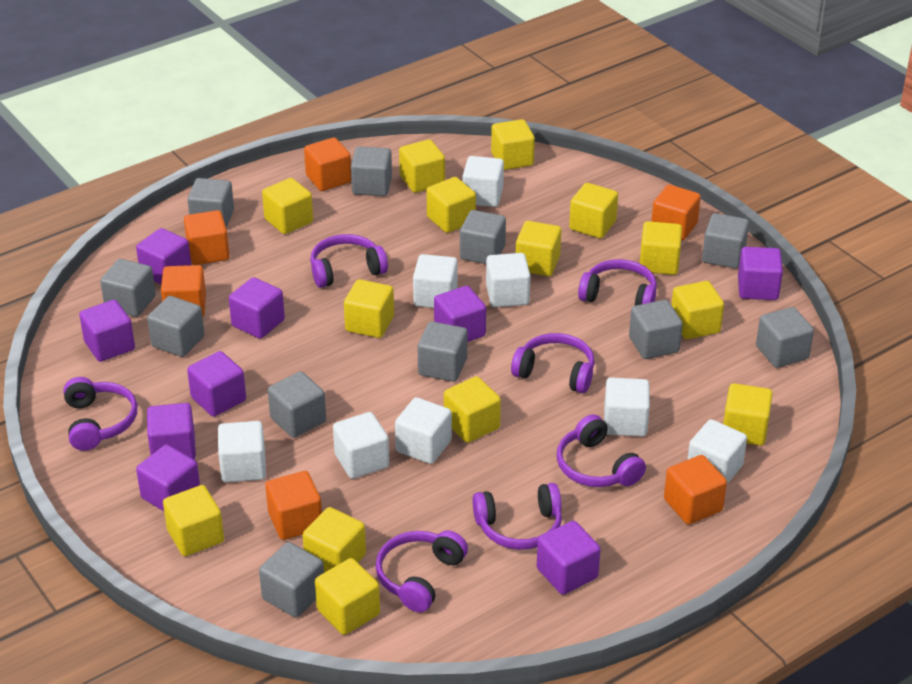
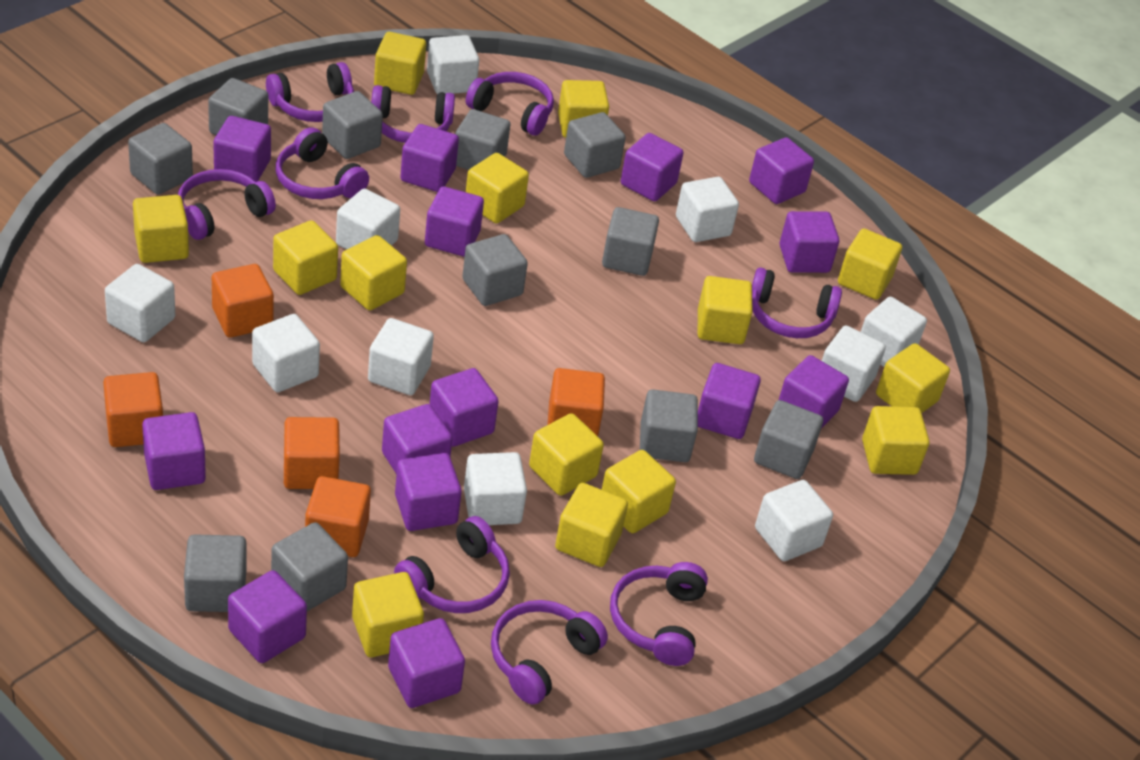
orange cube: [161,265,206,317] [184,210,230,265] [265,471,322,540] [304,138,351,191] [651,185,701,240] [664,455,727,525] = 6 -> [103,372,163,447] [212,264,274,338] [284,417,340,489] [305,476,371,557] [547,368,605,436] = 5
purple cube: [79,300,135,362] [136,228,191,284] [136,444,200,511] [147,403,196,459] [187,351,246,417] [229,277,285,339] [434,286,486,342] [537,521,600,595] [738,247,783,300] = 9 -> [142,412,206,490] [213,116,271,182] [228,570,307,663] [382,404,453,474] [388,618,465,708] [395,453,462,531] [400,124,459,192] [425,187,484,257] [430,368,499,447] [621,133,683,201] [698,363,761,439] [749,137,814,204] [779,211,839,273] [779,355,849,428] = 14
purple headphones: [63,377,137,451] [310,234,388,288] [375,530,468,612] [473,483,562,550] [511,333,595,393] [556,414,646,487] [578,259,657,306] = 7 -> [178,169,276,240] [266,62,354,122] [276,127,369,199] [371,85,455,143] [394,516,510,613] [466,72,554,136] [491,600,608,705] [610,562,708,666] [752,267,842,338] = 9
white cube: [218,421,266,483] [333,412,389,479] [395,397,452,464] [413,254,457,308] [463,156,504,207] [486,253,531,307] [604,377,650,437] [687,419,747,484] = 8 -> [105,264,175,342] [252,314,320,392] [336,189,400,250] [368,318,434,395] [427,35,479,94] [464,452,527,525] [676,177,739,242] [755,480,833,561] [822,326,886,402] [861,297,927,367] = 10

